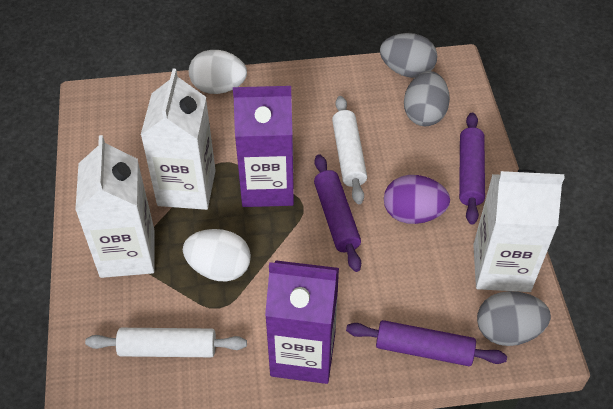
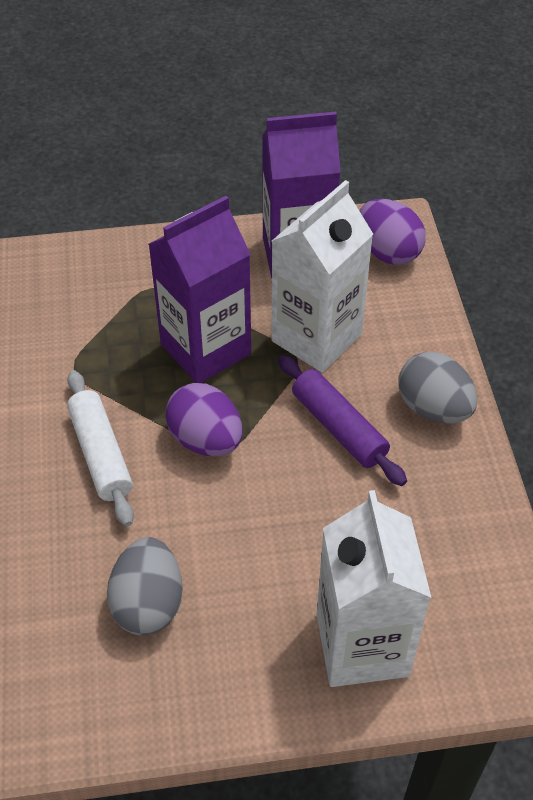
grey egg: [380,33,437,78] [404,71,450,126] [477,291,551,346] = 3 -> [107,537,183,636] [399,352,478,423] = 2
purple egg: [384,175,450,224] = 1 -> [165,383,242,456] [360,199,426,265] = 2
purple rolling pin: [314,154,361,272] [346,320,507,366] [459,112,485,225] = 3 -> [278,355,407,486] = 1
white carton: [75,135,155,278] [141,69,216,210] [473,169,565,292] = 3 -> [272,180,373,373] [317,490,431,687] = 2
white egg: [183,229,251,281] [189,50,247,94] = 2 -> none = 0
white rolling pin: [85,328,247,357] [332,96,367,204] = 2 -> [67,370,134,527] = 1

